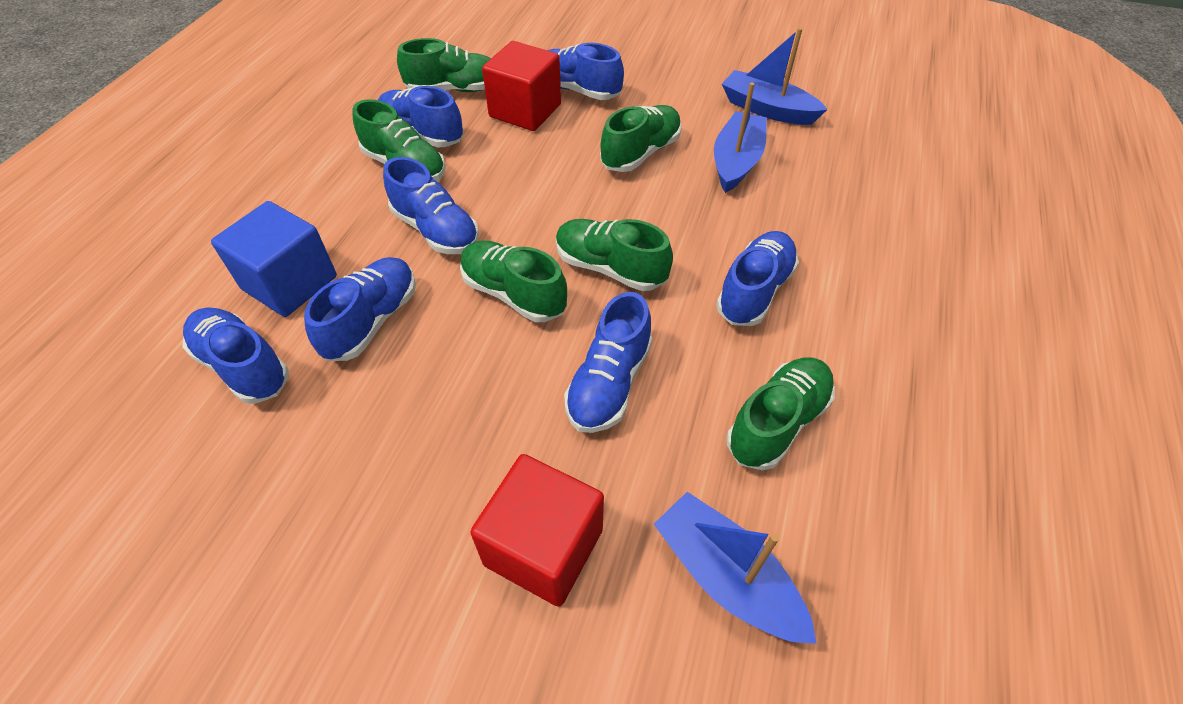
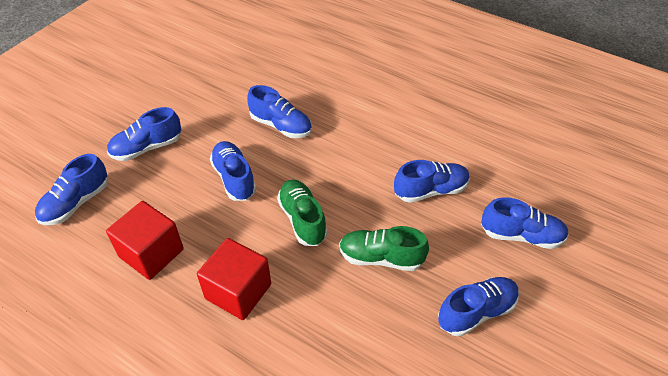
blue boat: [654,492,817,644] [714,82,767,193] [722,28,828,125] = 3 -> none = 0
blue cube: [211,201,337,317] = 1 -> none = 0
green shoe: [353,99,446,181] [397,38,491,92] [460,240,567,322] [556,219,673,291] [600,105,682,172] [727,357,835,470] = 6 -> [277,180,328,246] [339,226,429,271] = 2

